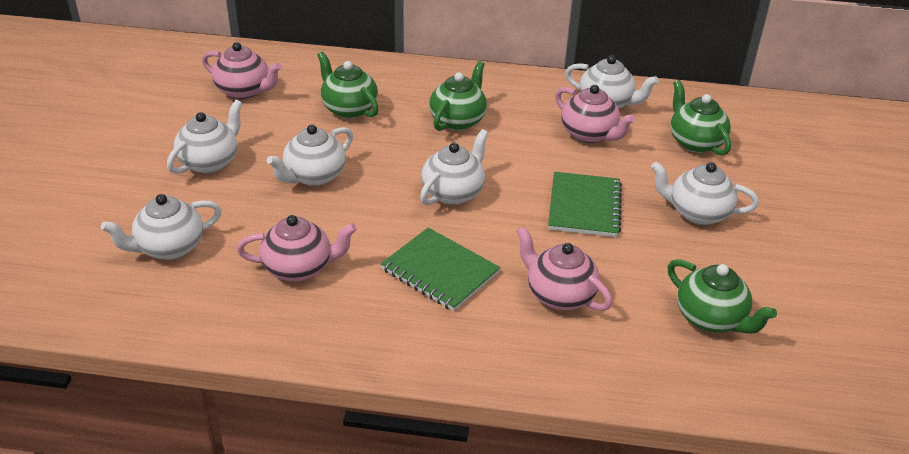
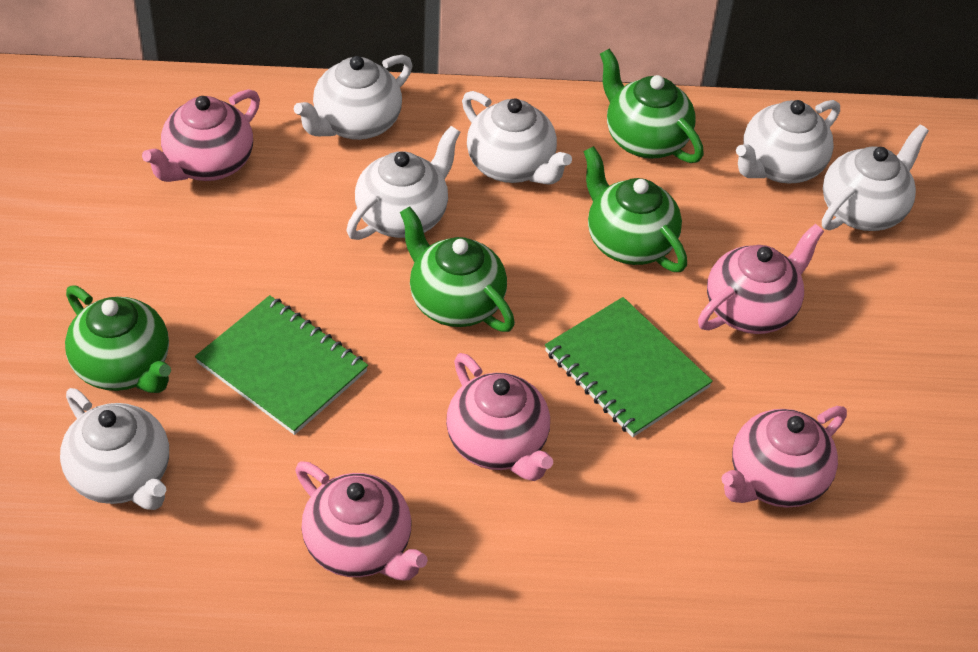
pink teapot: [202,42,282,99] [237,215,357,282] [516,226,612,311] [555,85,635,143] = 4 -> [142,89,260,182] [295,461,428,580] [446,353,553,481] [698,224,824,334] [721,406,847,508] = 5

